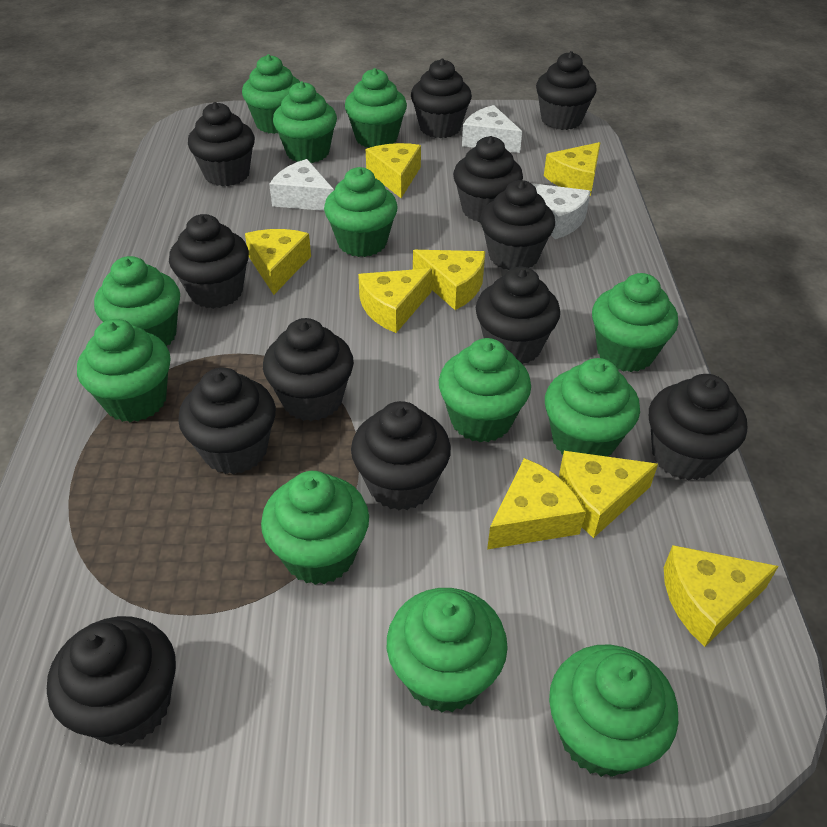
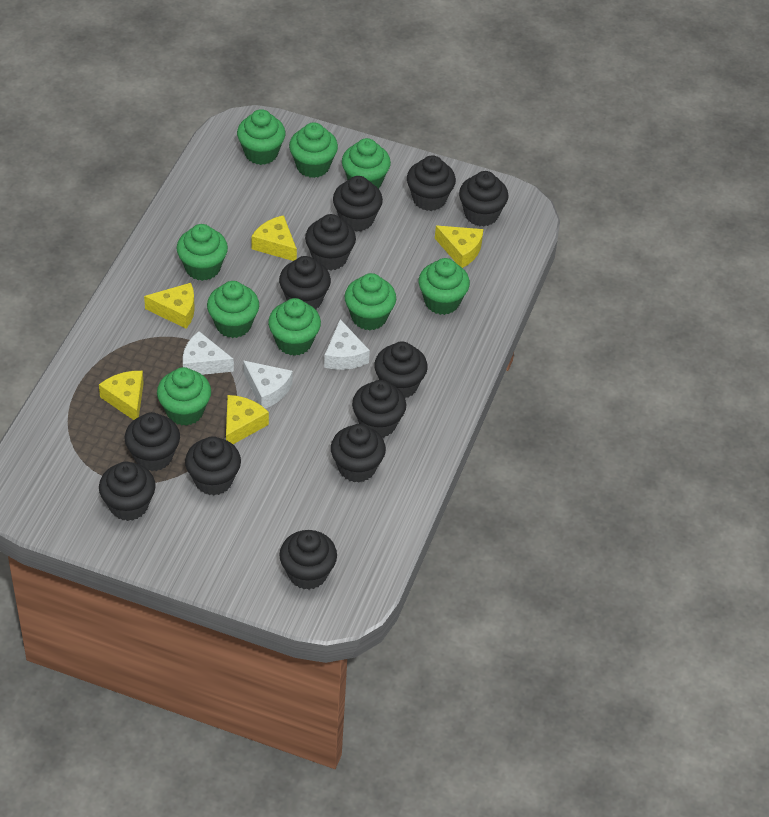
green cupcake: [77,319,170,422] [94,256,180,346] [242,54,300,134] [261,471,369,585] [273,81,337,163] [324,167,398,257] [345,68,407,148] [387,588,508,713] [439,338,531,442] [545,358,640,457] [549,644,678,777] [592,273,678,372] = 12 -> [157,367,211,426] [176,224,228,281] [207,281,259,338] [237,109,286,165] [268,298,321,356] [289,122,338,178] [342,138,391,189] [345,273,396,330] [418,258,470,315] = 9
yellow cheese: [245,229,311,295] [358,268,432,333] [366,143,421,198] [413,250,485,310] [487,458,586,549] [544,142,601,196] [559,451,658,538] [664,545,778,647] = 8 -> [99,371,144,420] [144,283,195,329] [226,395,269,444] [251,215,297,261] [435,226,483,268] = 5

